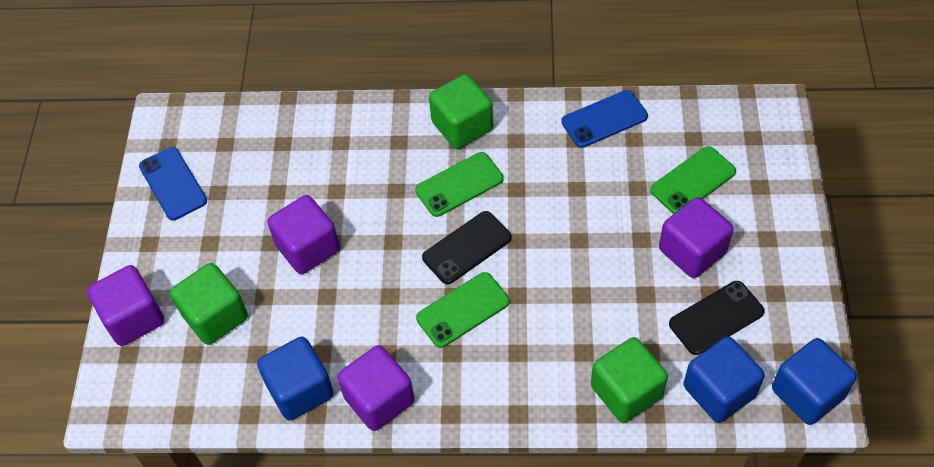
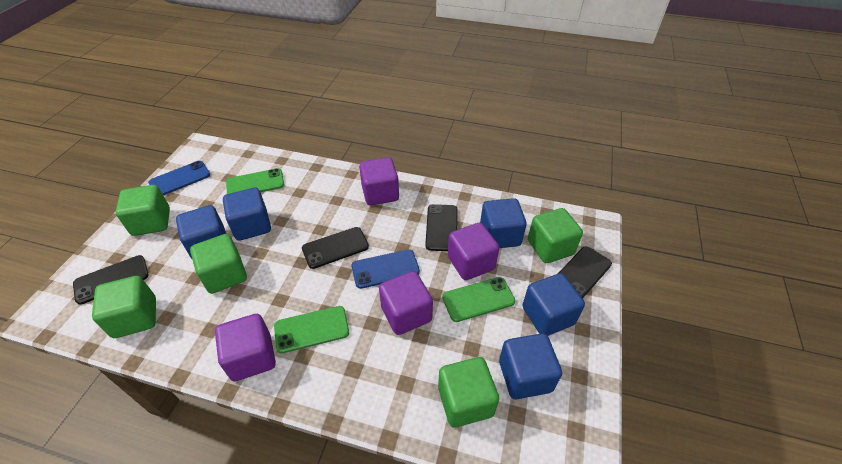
black phone: [422,211,512,284] [669,281,765,355] = 2 -> [73,255,149,305] [302,227,369,269] [425,204,457,251] [558,246,612,298] = 4
blue cube: [257,337,334,421] [683,336,765,423] [772,338,857,425] = 3 -> [176,205,226,259] [223,188,271,241] [480,198,527,248] [499,333,562,399] [522,273,585,336] = 5
green cube: [170,263,248,345] [429,74,493,149] [591,337,668,423] = 3 -> [92,276,156,338] [116,185,170,236] [190,234,247,294] [438,357,499,428] [528,208,583,263] = 5

